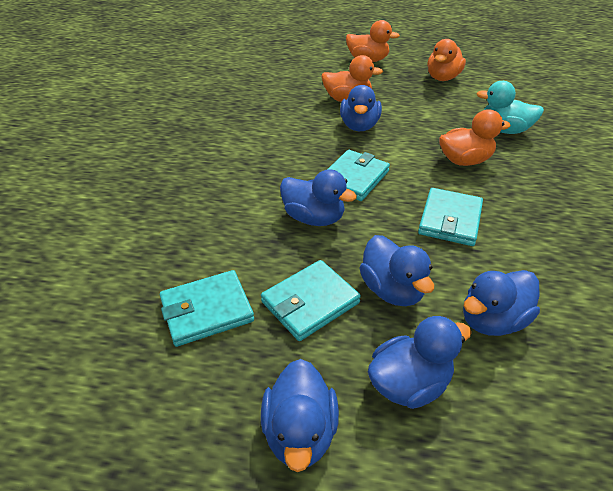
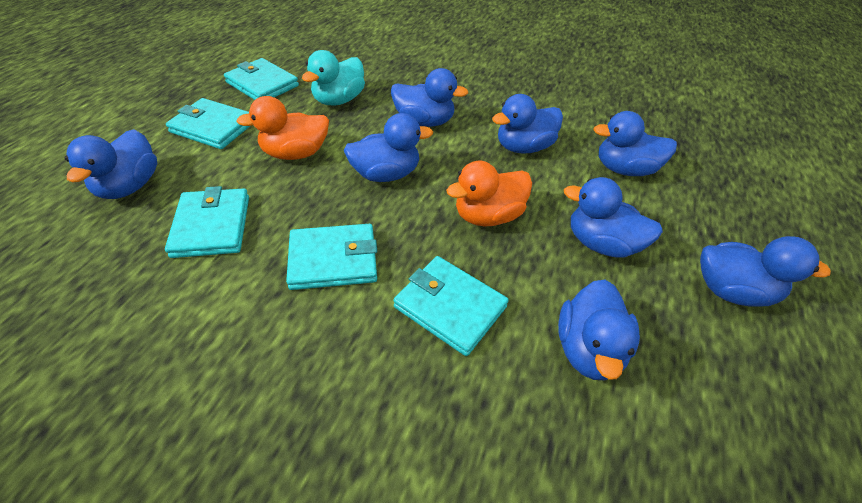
blue duck: [261,359,339,472] [280,169,357,226] [340,85,382,131] [360,235,434,306] [368,316,472,409] [463,270,540,336] = 6 -> [65,129,158,199] [344,113,433,182] [391,68,468,127] [492,94,563,153] [558,280,640,380] [564,177,663,258] [593,111,677,176] [700,236,831,307] = 8
orange duck: [321,55,383,102] [346,20,400,62] [427,39,466,81] [439,109,511,166] = 4 -> [237,96,329,160] [446,161,532,227] = 2
turquoise wallet: [160,270,254,347] [261,260,361,341] [327,150,390,201] [418,188,483,246] = 4 -> [165,186,249,258] [166,98,250,149] [224,58,299,100] [286,224,377,290] [393,256,509,356] = 5

